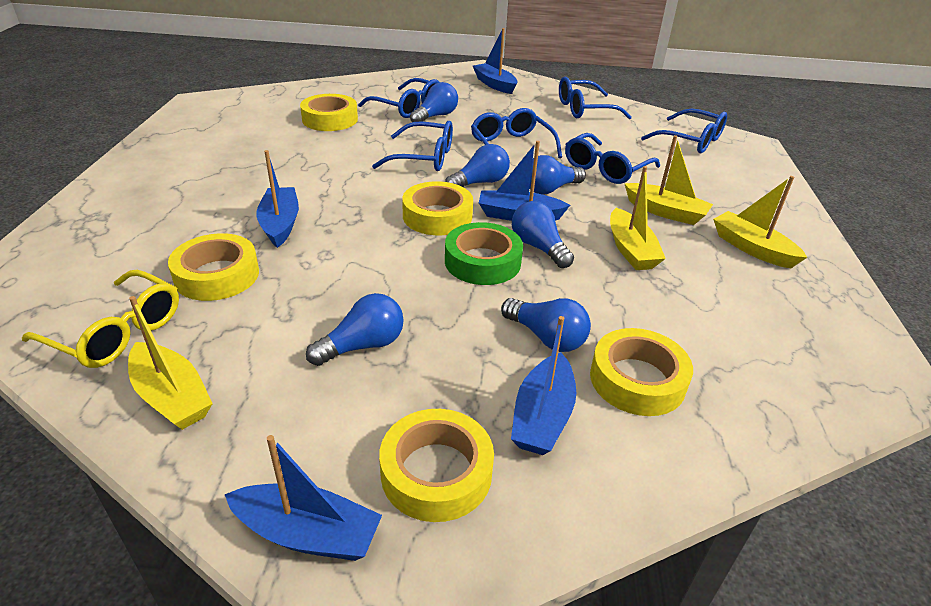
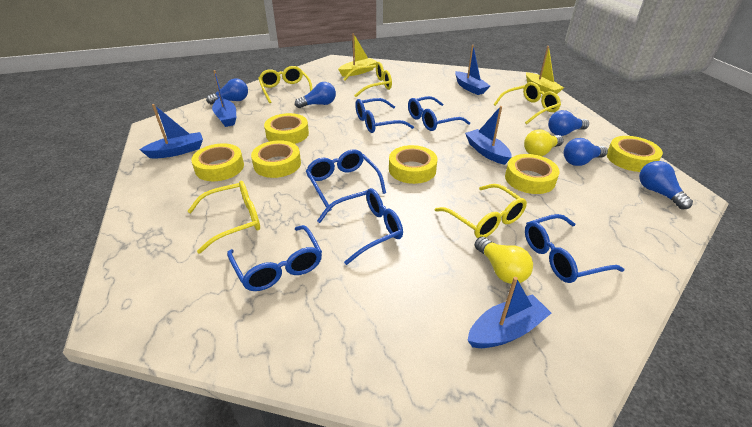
blue light bulb: [306,293,404,366] [410,82,458,122] [445,144,510,187] [501,298,591,352] [512,201,574,268] [529,155,586,195] = 6 -> [206,78,248,105] [295,82,336,108] [548,110,589,136] [564,138,608,166] [639,161,693,209] = 5
green tape: [445,222,523,285] = 1 -> none = 0
yellow boat: [128,296,213,430] [610,166,666,270] [624,135,713,225] [713,176,807,268] = 4 -> [338,33,377,77] [526,46,564,94] = 2
yellow glasses: [22,270,179,368] = 1 -> [188,181,260,254] [258,66,313,103] [343,62,392,97] [435,184,527,238] [494,82,561,124] = 5
yellow light bulb: none = 0 -> [475,237,533,284] [524,129,564,156] = 2
yellow tape: [168,233,259,301] [300,94,358,131] [379,409,494,522] [402,181,473,235] [590,328,693,416] = 5 -> [191,143,244,181] [251,140,301,178] [264,113,309,144] [389,145,438,184] [505,154,560,194] [607,136,663,172] = 6

